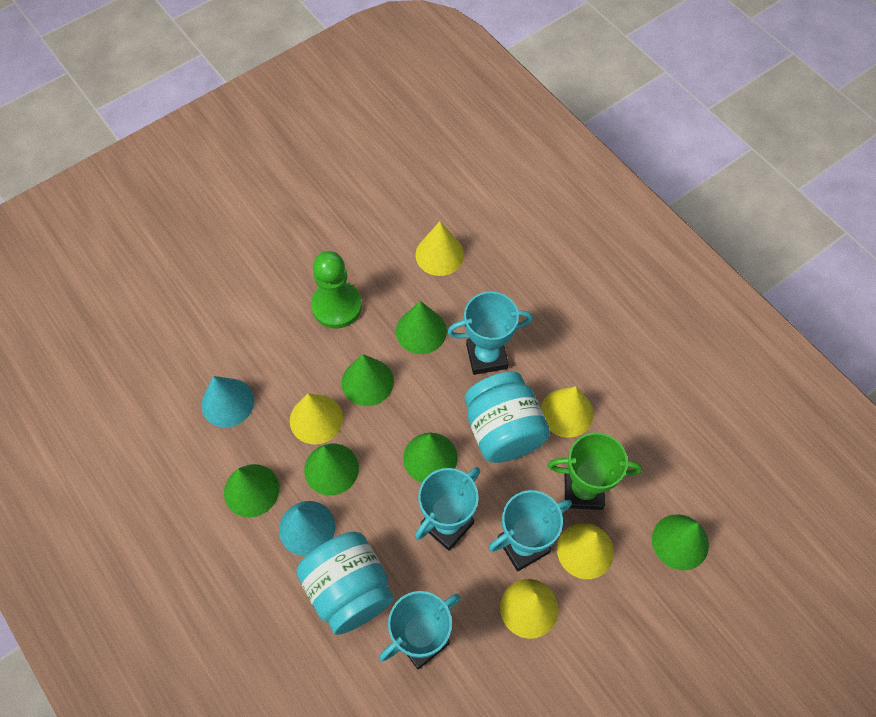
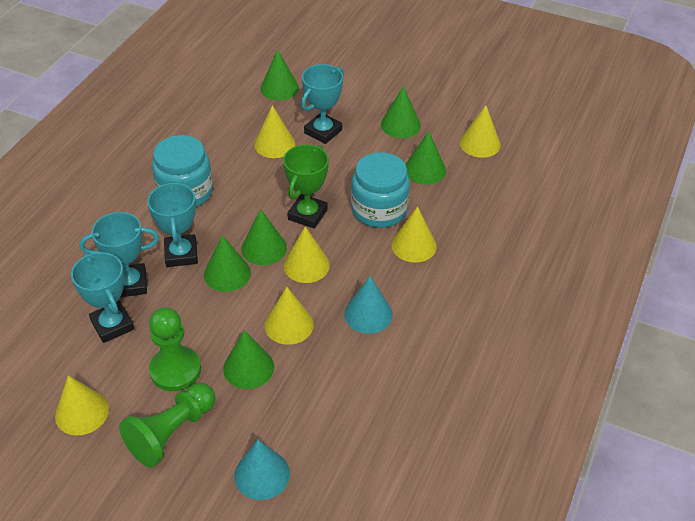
green pawn: [311,251,362,329] = 1 -> [119,383,216,468] [149,307,201,391] = 2
yellow cone: [290,393,343,444] [415,221,464,276] [500,579,559,639] [541,386,594,438] [557,523,614,579] = 5 -> [55,375,109,435] [254,105,295,158] [265,287,314,345] [283,227,330,283] [391,206,437,263] [460,105,501,158] = 6

